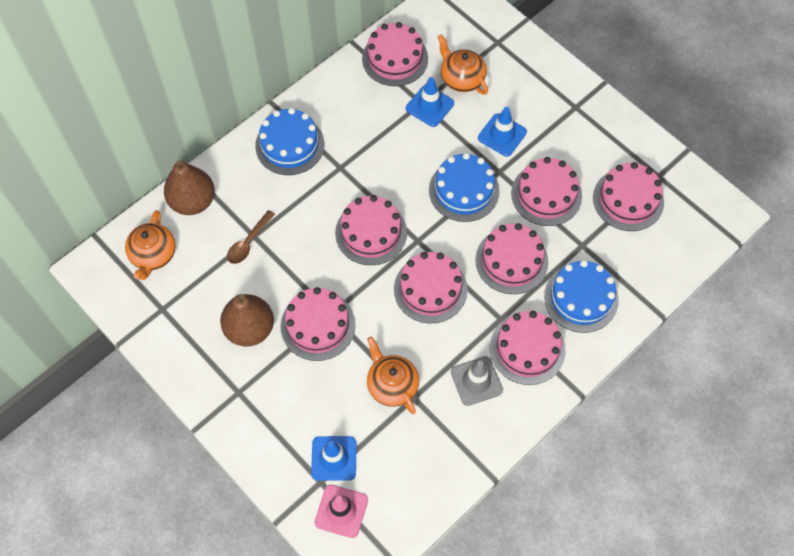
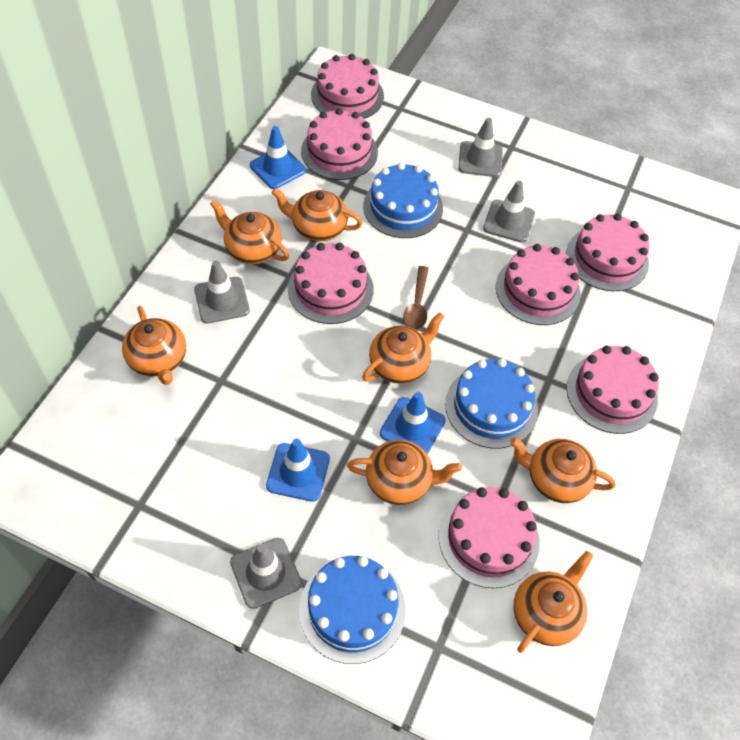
brown pear: [164,160,215,215] [220,294,274,347] = 2 -> none = 0
grey traffic cone: [451,356,503,406] = 1 -> [194,261,250,324] [230,538,302,609] [458,118,503,177] [483,180,535,242] = 4
orange teapot: [125,210,176,280] [367,337,419,414] [438,34,488,95] = 3 -> [122,306,186,385] [210,199,289,264] [272,188,363,241] [347,440,462,505] [362,312,444,384] [510,438,616,503] [513,551,593,653] = 7
pink cake: [281,287,356,361] [335,195,407,265] [362,22,428,86] [394,252,468,323] [475,223,548,294] [490,311,565,385] [511,157,582,226] [593,162,664,231] = 8 -> [288,243,374,324] [301,108,378,180] [311,54,384,119] [439,487,540,588] [496,244,580,325] [566,346,659,434] [567,213,649,291] = 7
pink traffic cone: [315,485,368,538] = 1 -> none = 0

